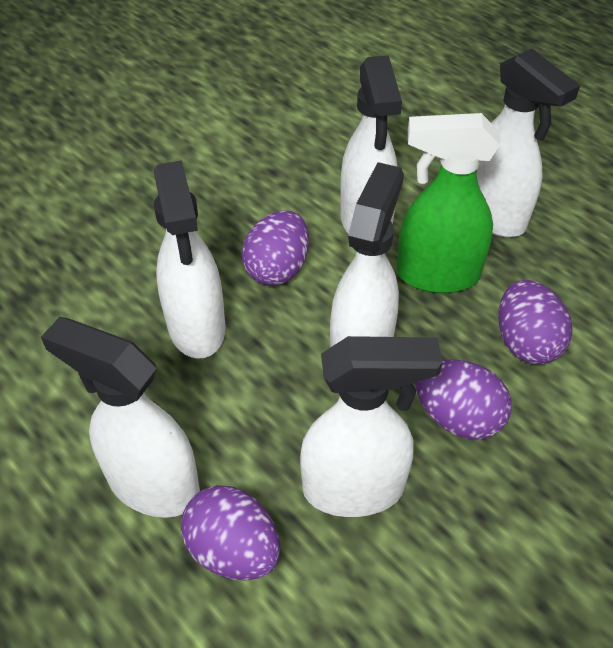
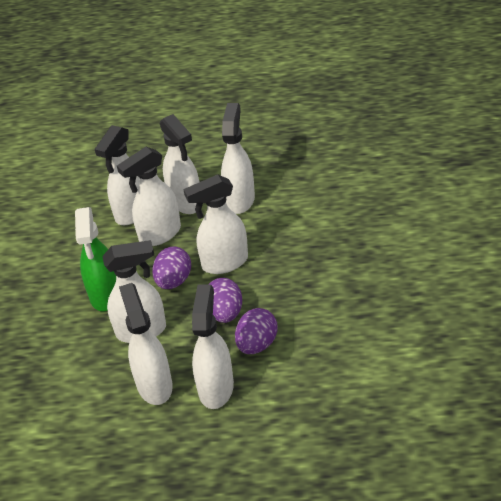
purple egg: [181,485,280,580] [242,210,309,286] [416,359,511,440] [498,280,572,365] = 4 -> [152,246,191,289] [209,278,242,323] [235,308,278,354] = 3
white spray bottle: [41,317,200,518] [154,160,226,359] [300,336,443,517] [330,162,404,348] [340,55,402,234] [476,48,580,237] = 6 -> [95,125,140,225] [102,240,166,343] [117,147,181,246] [119,283,173,405] [160,114,200,214] [184,174,248,274] [192,284,234,409] [221,103,255,214] = 8

